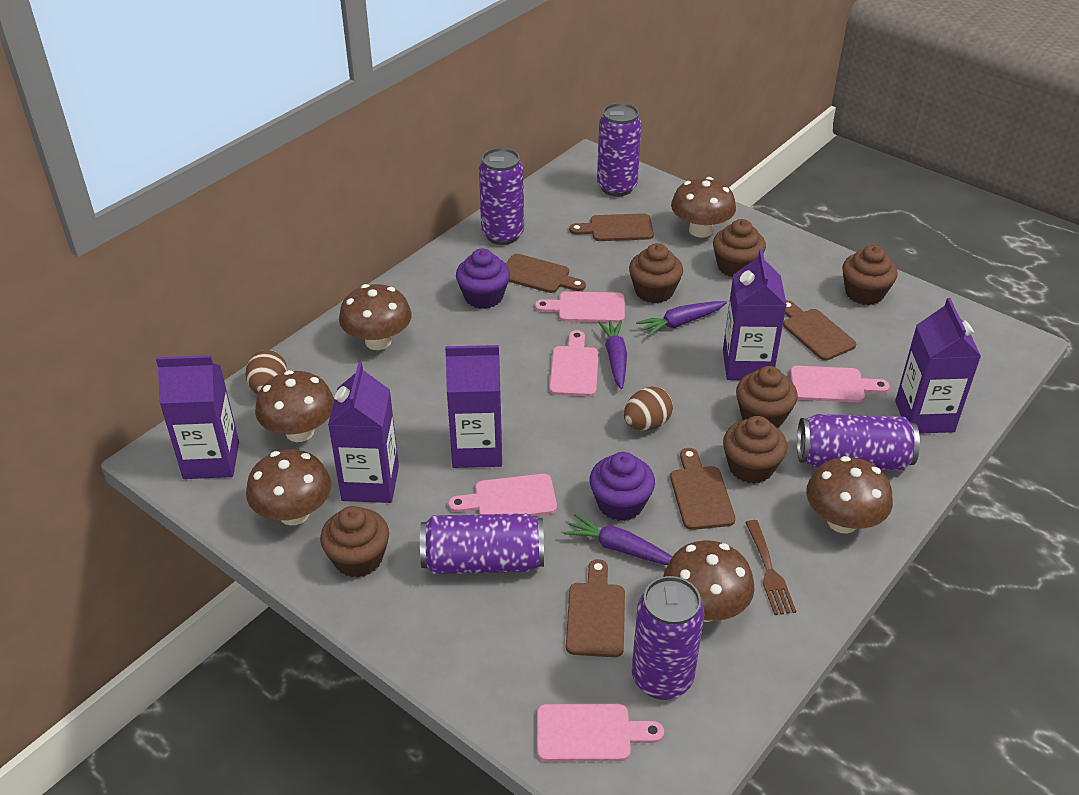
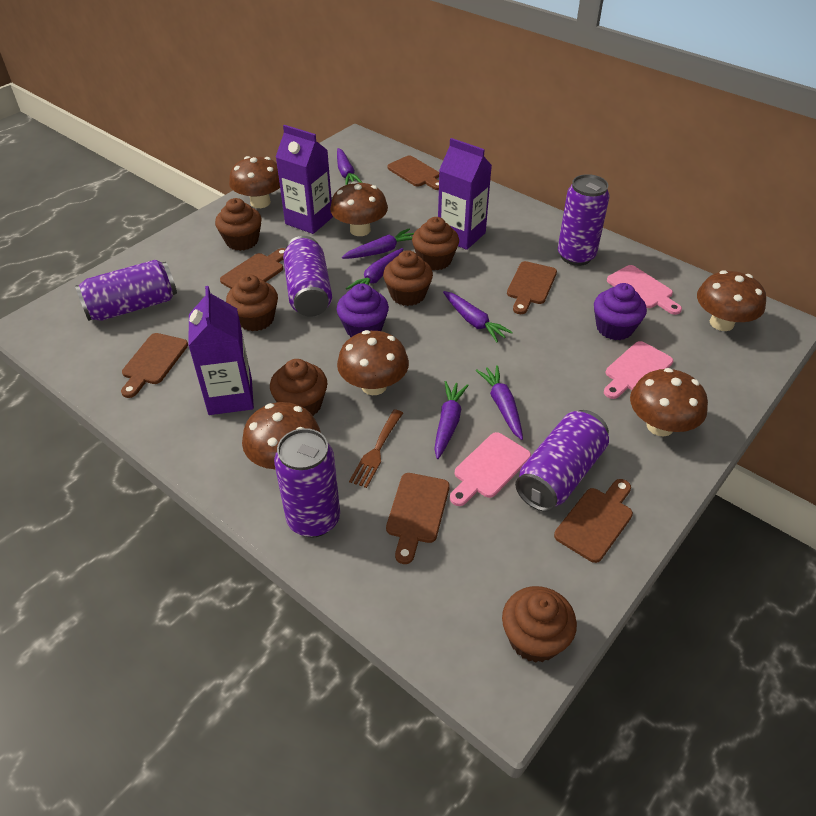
brown cutting board: [506,254,586,293] [566,559,625,657] [569,213,654,241] [670,448,735,530] [783,300,856,360] = 5 -> [121,333,188,398] [220,248,285,289] [386,473,450,564] [387,156,439,190] [507,261,557,314] [554,479,633,563] = 6
brown egg: [245,350,287,394] [624,386,673,431] = 2 -> none = 0
pink cutting board: [448,474,557,516] [535,291,625,323] [537,704,664,761] [549,330,598,397] [790,366,890,403] = 5 -> [450,432,531,506] [604,341,673,399] [607,265,682,315] = 3
purple carrot: [564,514,672,565] [598,320,627,389] [636,301,727,337] = 3 -> [337,148,363,185] [342,228,414,259] [346,248,403,290] [434,381,469,459] [443,291,513,343] [476,365,523,440] = 6
purple carton: [156,355,239,479] [328,362,399,503] [445,345,502,468] [723,249,787,380] [895,298,981,434] = 5 -> [188,286,254,415] [276,125,333,234] [438,138,492,250] = 3

